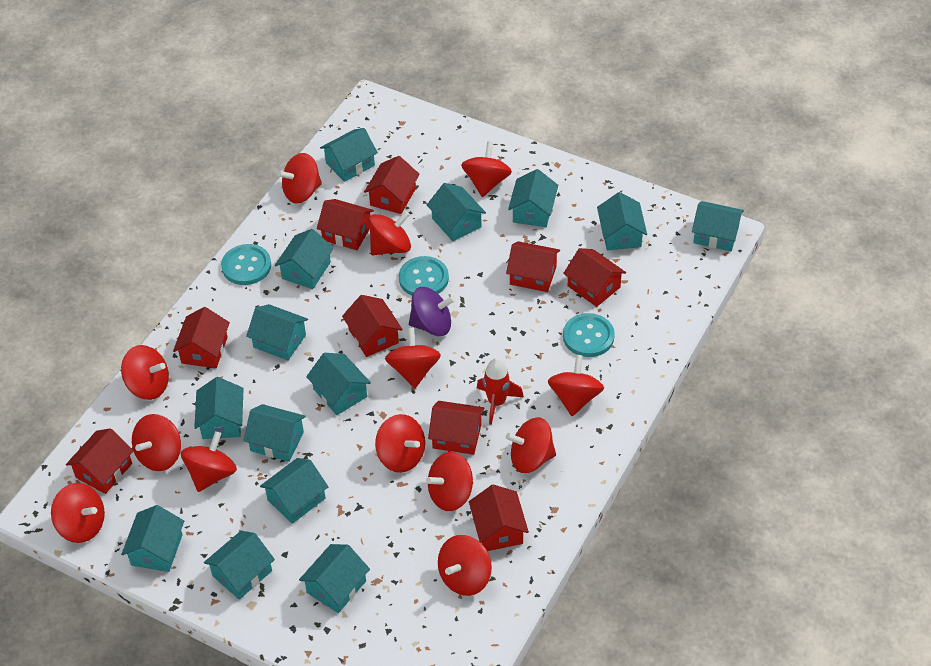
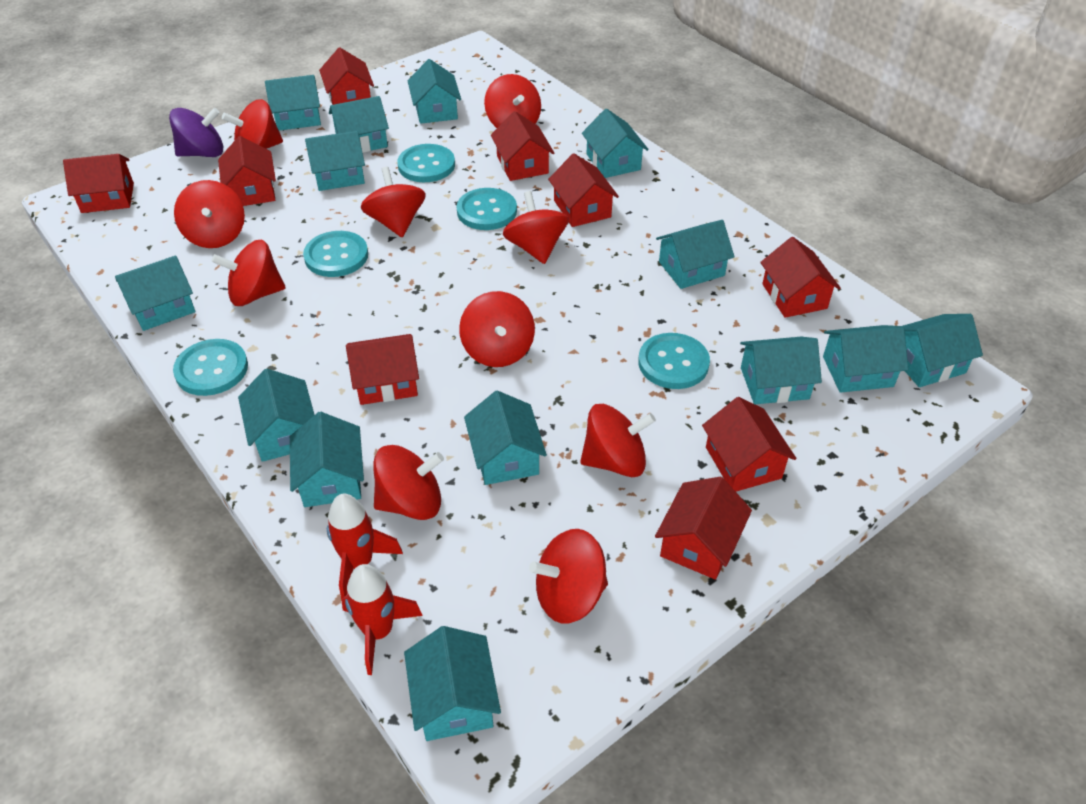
red rocket: [477,358,524,425] = 1 -> [327,493,403,599] [341,564,423,675] = 2
red spinning top: [51,483,105,543] [121,345,169,400] [132,414,181,471] [181,431,237,492] [277,153,322,204] [369,211,411,255] [375,414,425,473] [385,328,441,388] [426,452,473,511] [438,535,492,596] [461,141,512,197] [506,418,556,473] [548,355,604,416] = 13 -> [174,180,245,248] [211,240,286,306] [222,99,283,149] [361,167,426,237] [373,445,444,520] [459,291,535,367] [484,74,541,128] [503,191,569,264] [529,529,608,624] [580,404,656,477] = 10
turquoise button: [221,244,271,285] [399,256,449,296] [563,313,615,357] = 3 -> [173,339,248,396] [303,231,368,277] [397,144,455,182] [457,188,517,230] [638,333,710,389] = 5

